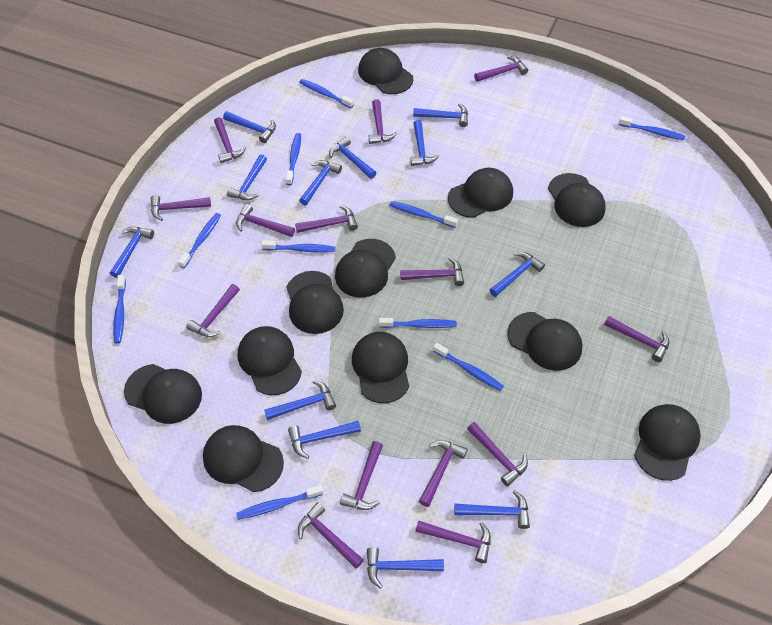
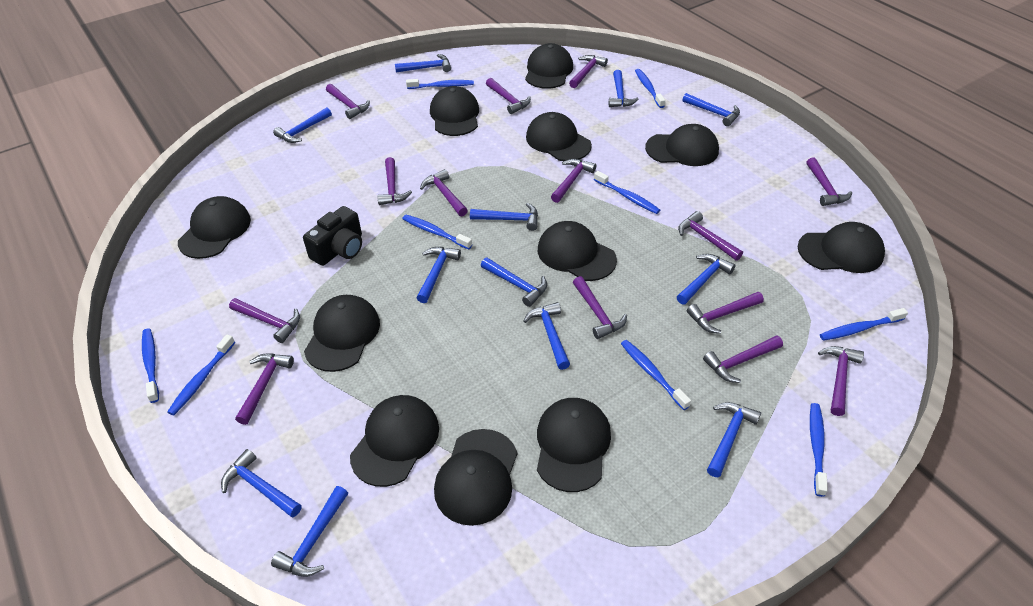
black camera: none = 0 -> [303,206,362,266] = 1
blue toothbrush: [113,275,126,343] [178,213,221,268] [236,485,323,520] [261,241,335,253] [286,133,301,185] [299,79,354,108] [379,318,457,328] [390,201,458,228] [433,343,504,391] [618,116,685,140] = 10 -> [142,329,159,403] [167,334,235,415] [402,215,472,250] [406,79,474,89] [594,171,660,214] [621,340,691,410] [635,69,665,108] [810,403,828,497] [820,308,908,341] = 9

